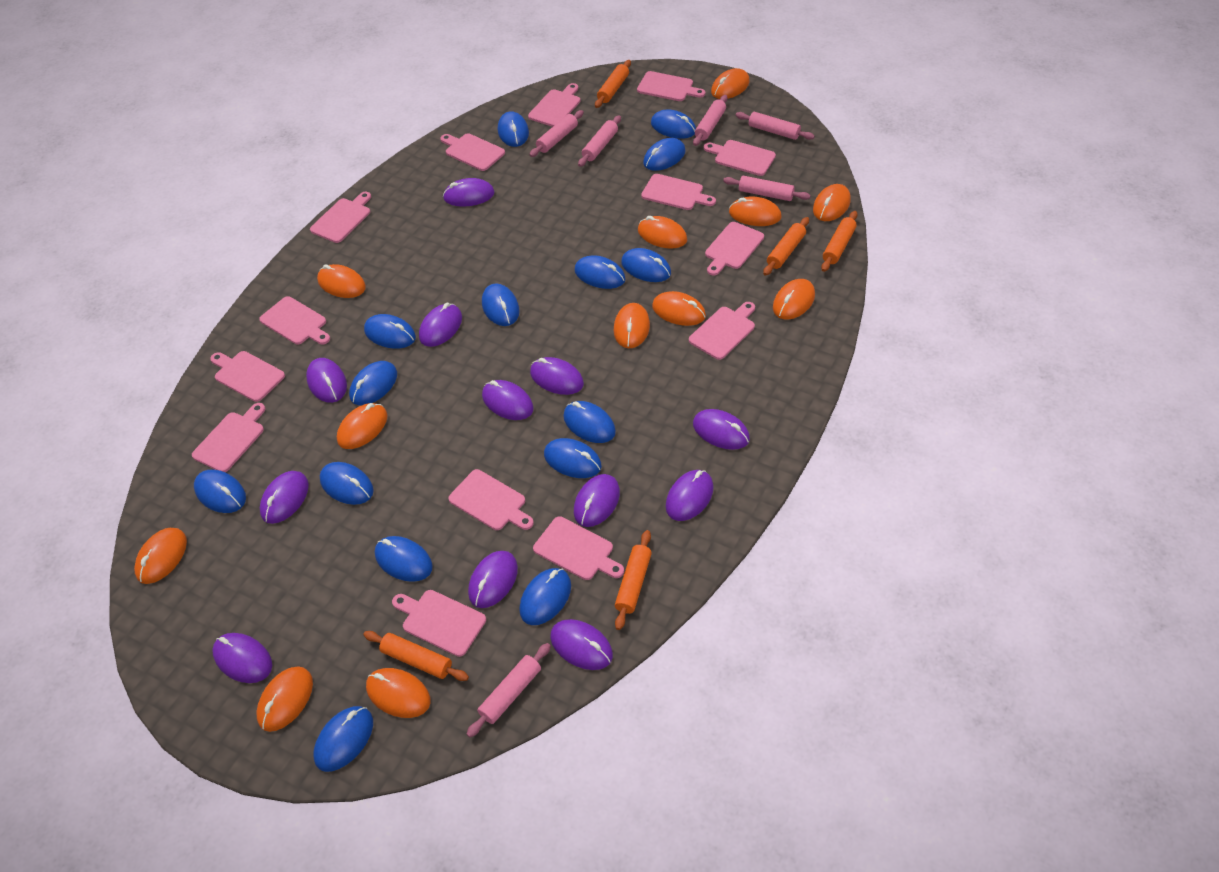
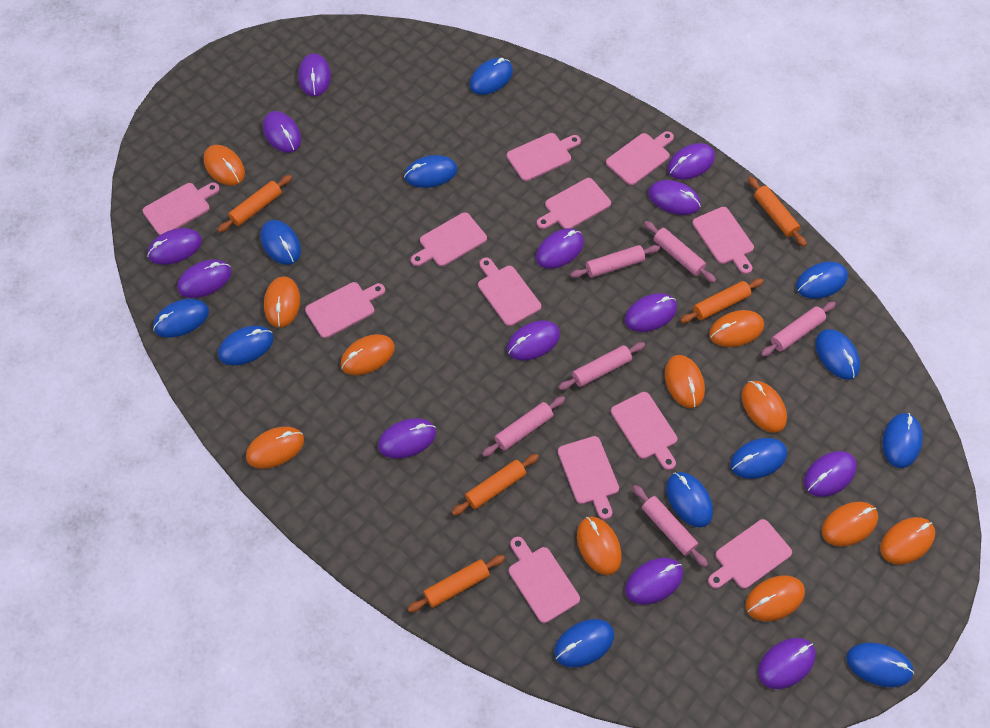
blue mouse: [194,469,246,513] [313,706,373,772] [320,462,374,505] [349,361,397,405] [364,314,416,349] [375,536,433,582] [482,284,520,326] [498,111,529,147] [519,568,571,625] [544,438,602,478] [563,401,616,443] [575,255,626,289] [621,248,671,282] [643,138,686,171] [651,109,696,139] = 15 -> [153,299,209,338] [218,326,274,366] [261,220,301,265] [404,155,457,188] [469,58,513,95] [554,619,614,668] [666,472,713,527] [730,438,787,479] [796,262,848,299] [815,329,860,380] [846,643,914,687] [882,413,923,468] = 12
orange mouse: [134,528,187,584] [256,666,313,732] [317,264,366,298] [337,403,387,449] [366,668,430,718] [614,303,650,348] [638,216,687,248] [652,291,706,326] [711,68,750,99] [729,197,782,226] [773,279,815,319] [813,184,851,221] = 12 -> [204,145,245,186] [246,427,304,469] [264,276,300,328] [341,334,395,375] [577,516,622,575] [665,355,705,408] [709,310,764,347] [741,381,787,433] [745,576,805,621] [822,502,878,547] [880,517,935,565] = 11
pink cutting board: [192,403,266,472] [210,351,285,402] [259,296,330,345] [310,192,371,243] [392,590,486,657] [440,133,505,171] [448,469,534,530] [528,83,580,127] [533,516,624,580] [637,71,705,101] [641,174,716,210] [689,302,755,360] [704,140,776,176] [705,222,764,276] = 14 -> [142,182,220,235] [305,282,385,338] [411,212,487,266] [478,257,541,326] [507,133,581,181] [509,537,580,623] [537,178,611,229] [558,436,619,520] [606,131,674,185] [611,392,677,470] [692,207,754,274] [708,519,792,589] = 12
purple mouse: [212,633,272,683] [260,471,309,524] [306,358,347,403] [419,303,462,347] [443,178,495,207] [468,551,518,608] [482,380,534,420] [530,357,584,395] [550,619,613,670] [574,474,620,527] [666,470,714,521] [693,409,750,450] = 12 -> [147,228,202,265] [177,259,232,298] [263,111,301,153] [298,53,331,96] [378,418,436,459] [507,320,560,361] [536,229,584,269] [625,293,677,332] [625,558,683,605] [648,180,701,215] [667,143,715,180] [758,638,816,689] [804,451,857,497] = 13

